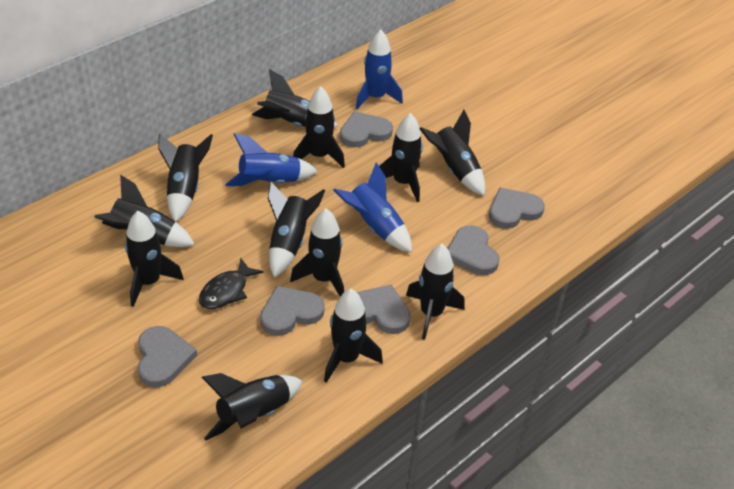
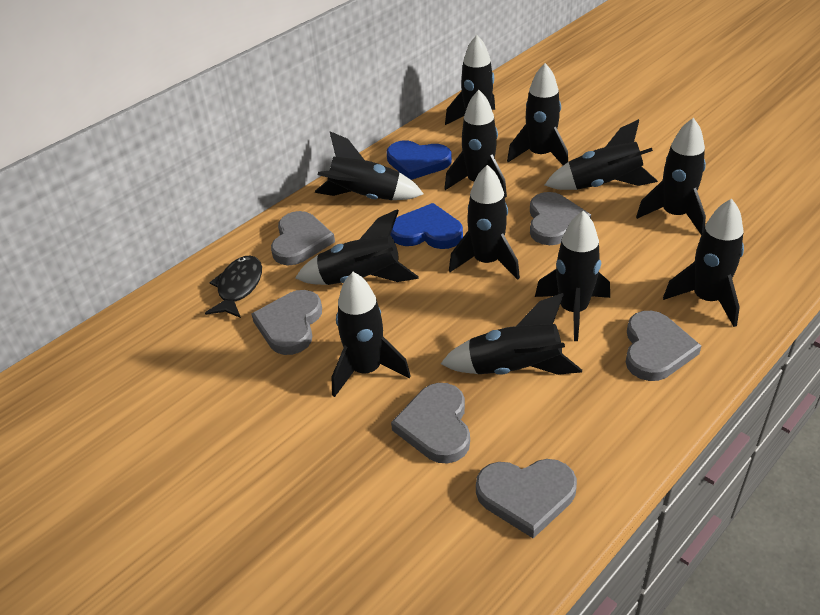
blue heart: none = 0 -> [386,140,452,180] [390,203,463,249] = 2
blue rocket: [225,133,318,186] [333,163,412,252] [356,30,403,109] = 3 -> none = 0

